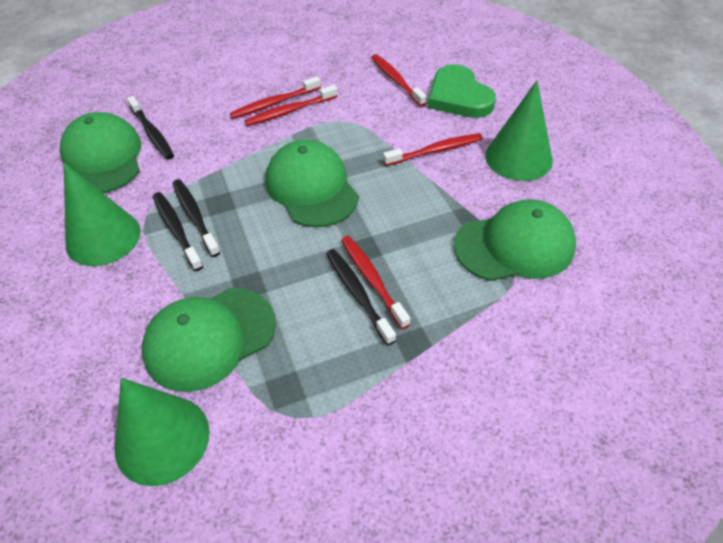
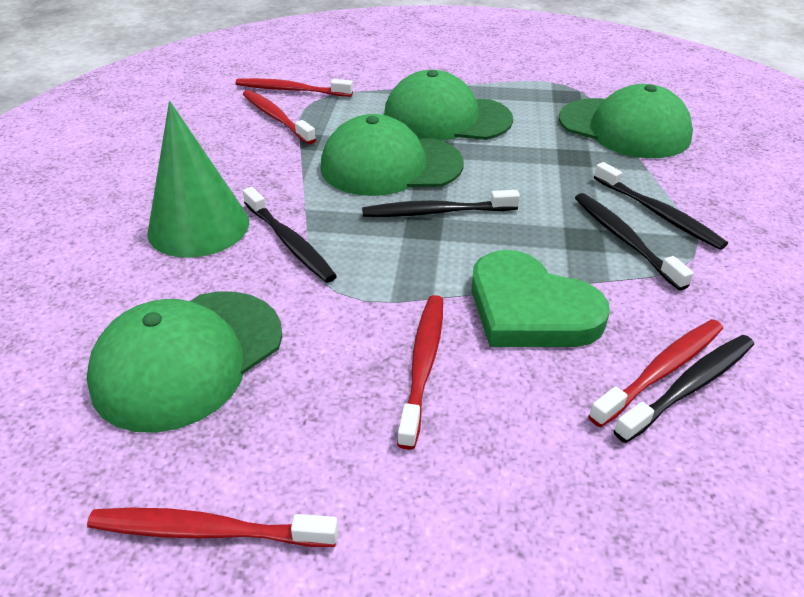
black toothbrush: [127,96,174,160] [153,192,203,271] [173,179,220,257] [326,249,396,346] = 4 -> [243,187,337,283] [362,190,520,217] [575,193,694,291] [594,162,728,250] [614,335,754,443] = 5
green cone: [64,163,141,266] [115,378,210,486] [485,80,553,181] = 3 -> [147,101,249,258] = 1

